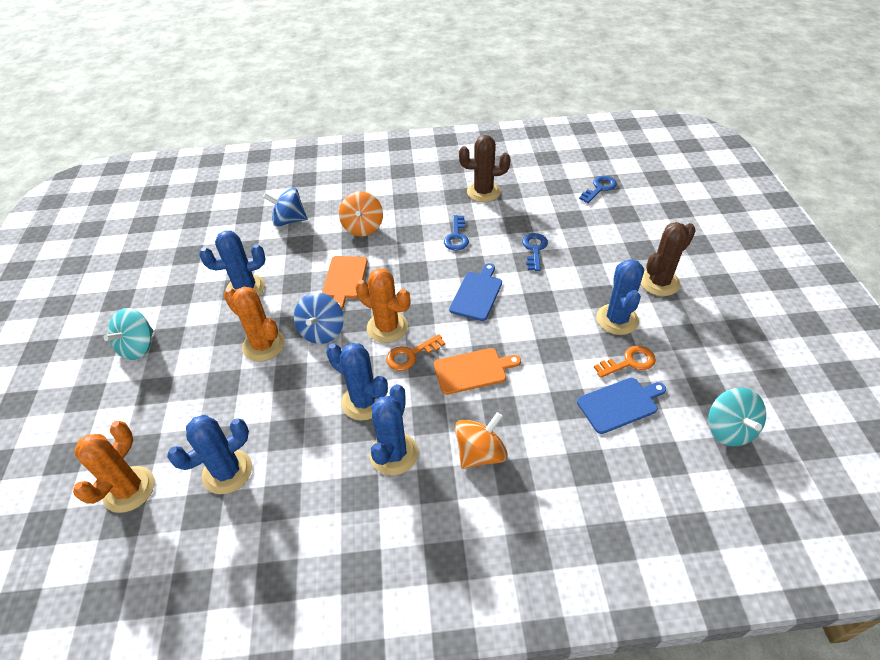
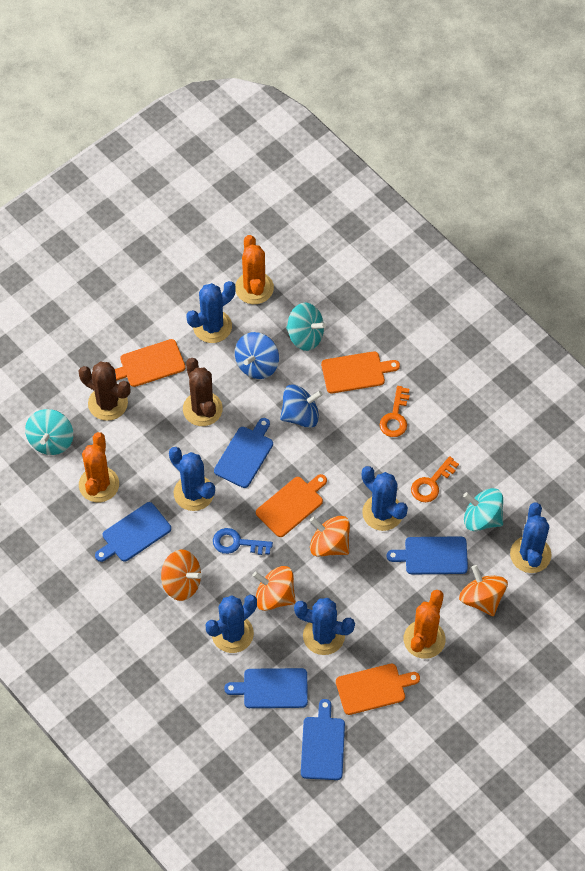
blue cactus: [167,415,252,494] [199,231,265,296] [326,343,388,420] [369,384,418,475] [596,259,644,335] = 5 -> [169,447,215,511] [187,281,235,343] [206,595,257,653] [294,598,355,655] [362,466,408,531] [510,503,552,573] = 6
blue cutting board: [449,263,502,321] [577,378,666,434] = 2 -> [95,502,171,562] [214,418,273,488] [224,668,308,708] [301,699,345,780] [387,536,468,574] = 5
blue key: [444,215,469,251] [522,233,548,271] [579,176,617,203] = 3 -> [213,528,273,555] = 1
orange cutting board: [322,256,368,309] [434,348,521,395] = 2 -> [115,339,186,387] [256,474,327,537] [321,351,400,393] [336,664,420,715] = 4
orange spinning top: [339,191,383,236] [455,412,508,469] = 2 -> [161,550,202,601] [253,566,296,611] [310,516,350,557] [459,565,508,616] = 4
turquoise spinning top: [103,308,153,360] [708,388,766,447] = 2 -> [25,409,73,455] [286,302,326,351] [463,488,503,531] = 3

